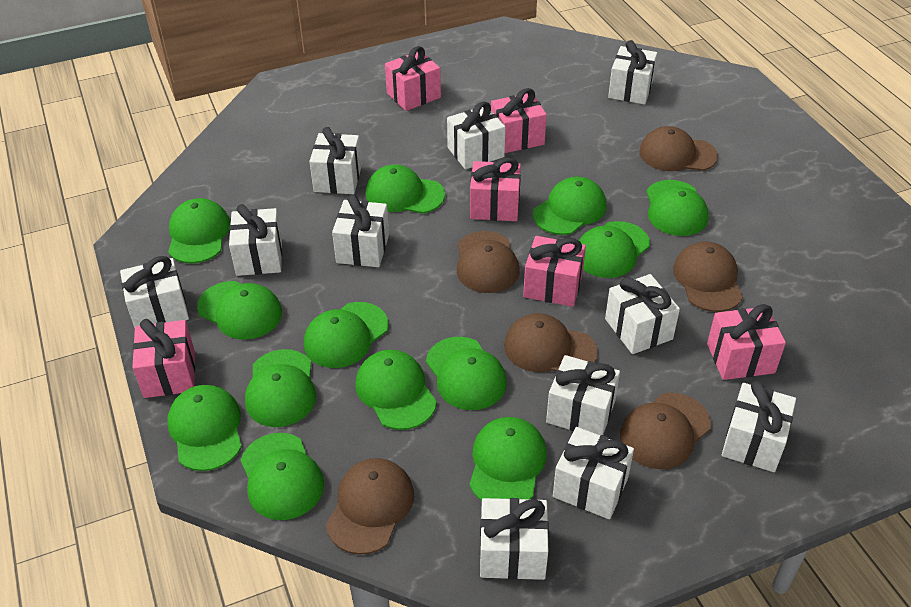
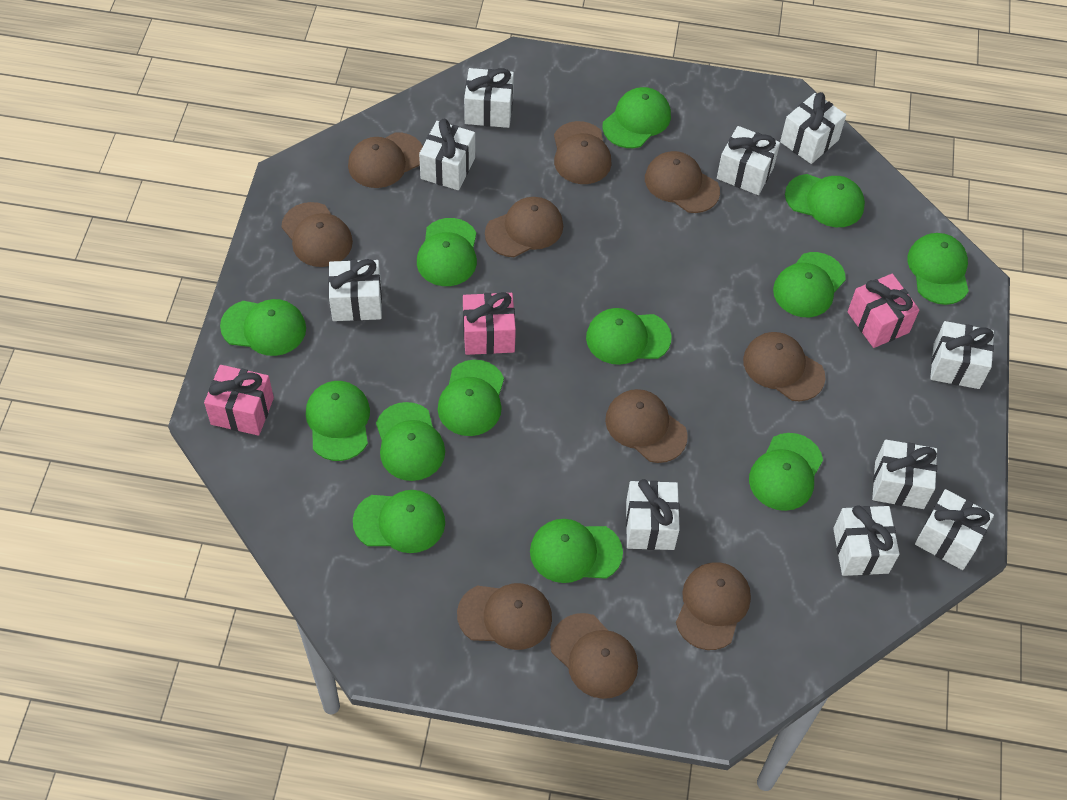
brown cap: [326,458,414,555] [457,231,520,293] [504,313,598,372] [620,393,711,469] [639,126,718,171] [673,241,743,312] = 6 -> [281,202,353,267] [348,132,423,188] [457,583,552,650] [485,197,563,257] [550,613,638,699] [554,121,611,184] [605,389,688,463] [645,151,720,213] [676,562,751,650] [743,332,825,401] = 10
pink gift: [132,319,195,398] [385,46,441,111] [470,158,521,221] [491,88,547,153] [523,236,586,307] [707,304,786,380] = 6 -> [204,365,274,436] [463,292,516,355] [848,274,919,348] = 3
white gift: [120,256,189,328] [229,204,282,276] [309,127,362,194] [332,194,389,267] [447,102,505,169] [480,498,549,580] [546,355,620,436] [553,427,634,519] [605,274,680,354] [608,40,657,104] [722,381,796,472] = 11 -> [328,259,382,321] [419,119,475,190] [464,68,514,128] [626,479,680,550] [717,126,780,195] [780,92,846,164] [833,505,900,576] [872,440,937,509] [915,489,994,570] [930,321,994,389] = 10

